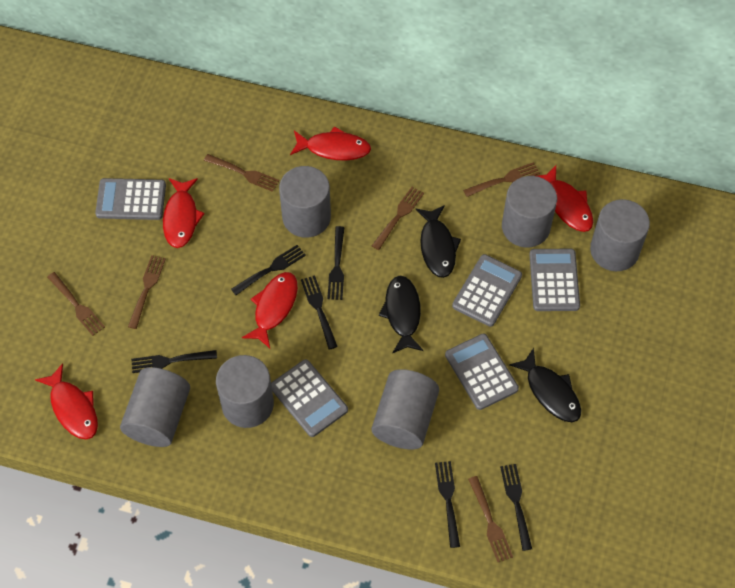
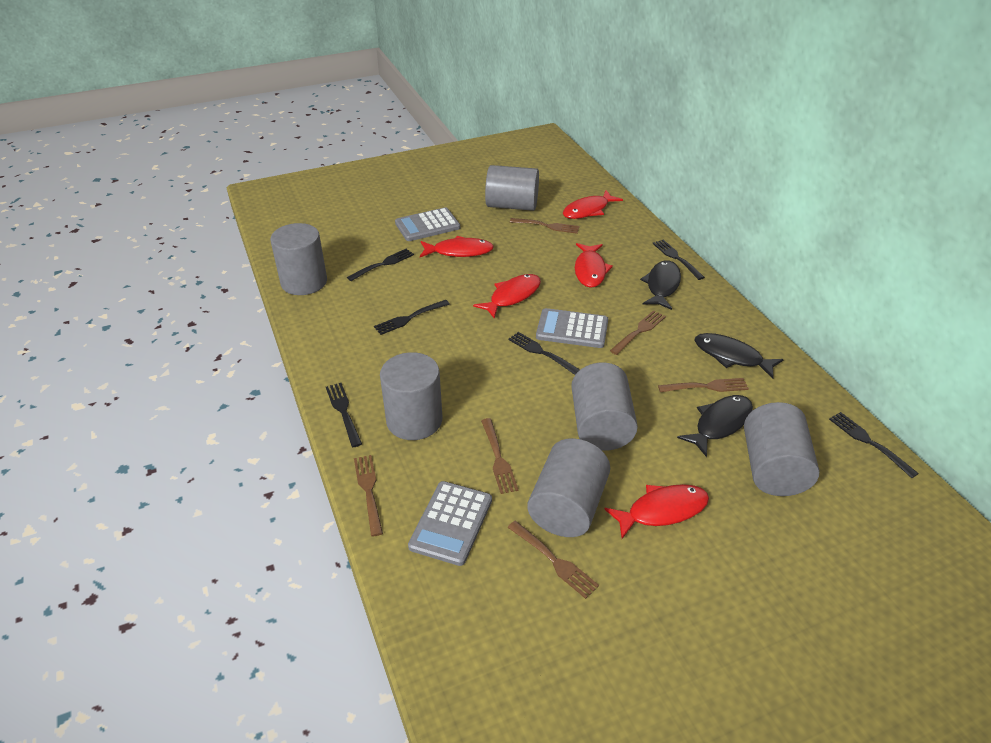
grey calculator: [95,178,166,220] [271,359,348,437] [445,334,519,410] [452,254,522,327] [529,249,580,311] = 5 -> [395,207,460,241] [408,481,492,566] [536,308,608,348] = 3

